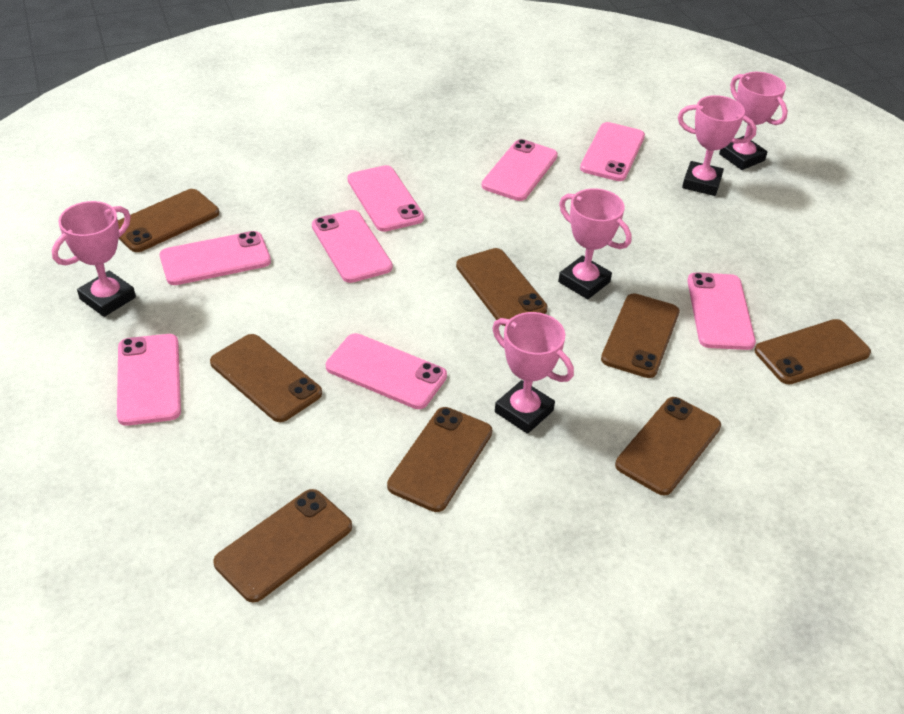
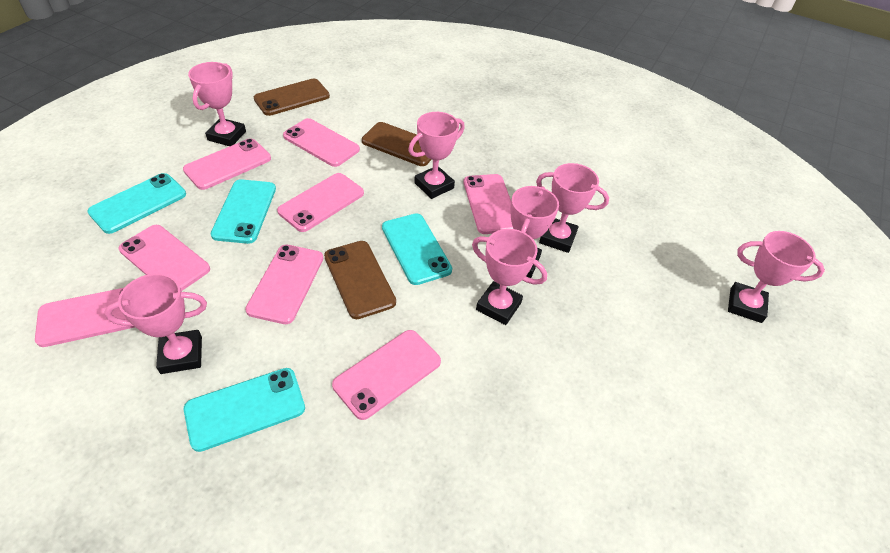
brown phone: [118,189,219,252] [210,334,322,422] [213,489,352,603] [387,407,492,512] [456,248,548,326] [601,293,679,378] [615,397,721,495] [755,319,871,384] = 8 -> [254,79,330,116] [324,241,396,319] [362,122,432,166] = 3
pink trophy: [52,201,136,317] [492,312,574,434] [558,188,632,299] [678,95,757,196] [719,72,788,170] = 5 -> [104,273,207,374] [188,62,246,146] [408,112,465,199] [472,229,547,325] [511,186,559,278] [536,163,609,253] [728,231,825,323] = 7
turquoise phone: none = 0 -> [87,173,186,234] [184,368,305,452] [211,179,276,244] [382,213,452,285] = 4

